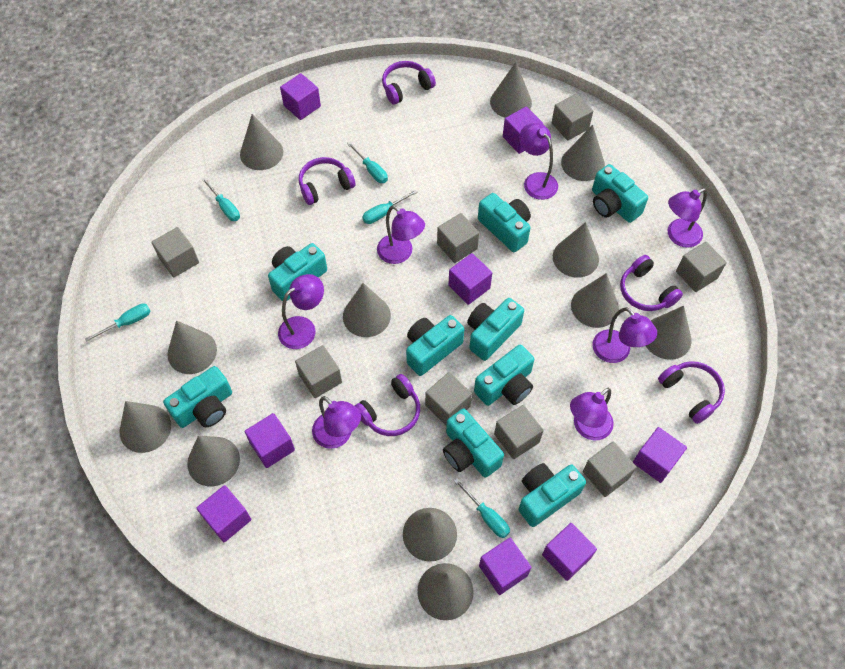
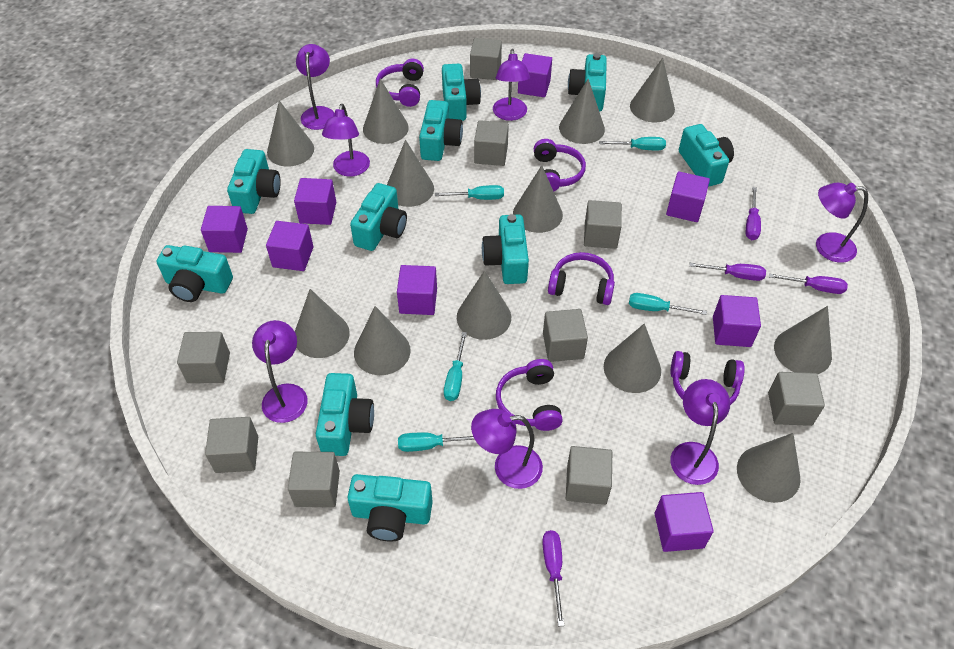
grey cube: [151,227,199,278] [295,345,342,398] [425,372,472,426] [437,213,479,263] [494,405,543,459] [552,94,593,140] [583,441,636,497] [676,242,727,292] = 8 -> [177,332,230,383] [205,417,258,473] [288,452,340,507] [470,38,502,80] [474,120,509,166] [543,309,588,362] [566,446,612,505] [584,200,622,249] [768,372,825,426] = 9
purple screwdriver: none = 0 -> [542,530,564,626] [689,263,766,281] [746,187,761,240] [769,273,848,294] = 4
turquoise camera: [163,366,232,428] [268,243,327,301] [406,315,464,376] [443,409,504,478] [467,298,524,361] [474,344,534,406] [478,193,531,252] [519,463,586,527] [592,164,648,223] = 9 -> [157,245,233,302] [227,149,281,214] [316,373,374,456] [348,474,433,542] [350,183,407,251] [419,100,463,161] [442,64,481,121] [482,214,529,284] [568,53,607,112] [679,124,734,187] = 10

